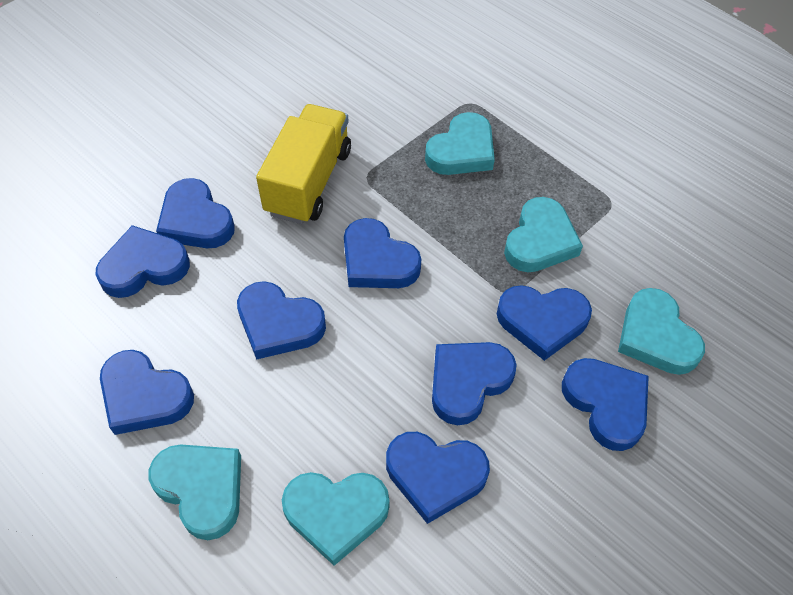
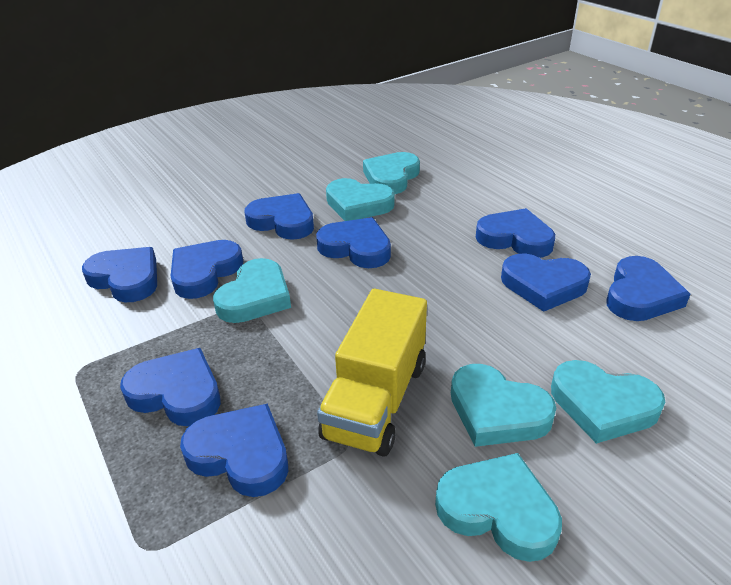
turquoise heart: [149,444,241,540] [282,472,390,566] [425,112,495,175] [504,197,583,272] [618,288,705,375] = 5 -> [213,258,291,323] [326,178,395,221] [363,152,420,194] [435,453,562,562] [451,364,556,447] [551,360,665,444] = 6

